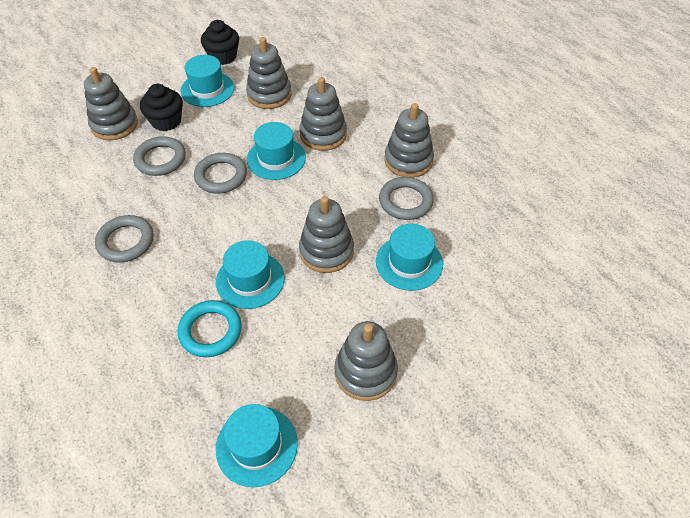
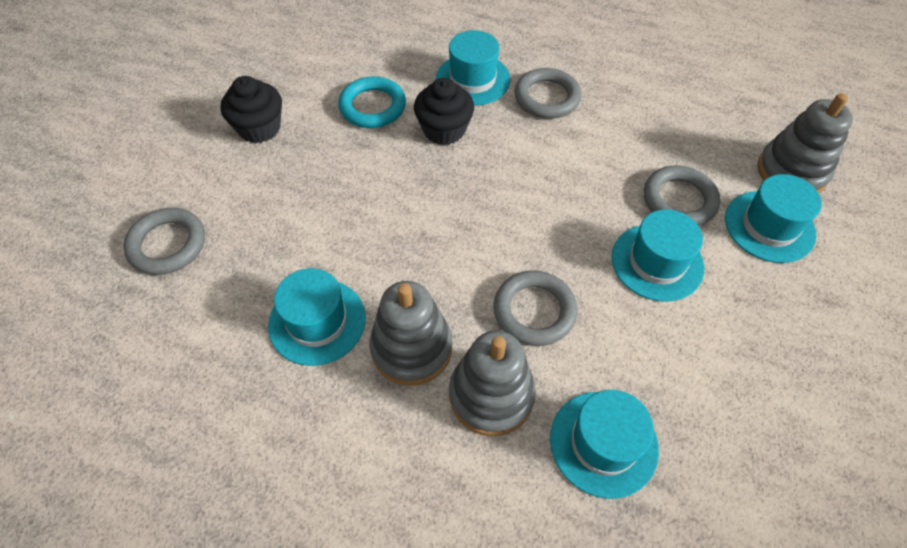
grey stacking toy: [84,67,138,140] [246,37,291,109] [299,196,354,273] [300,77,347,151] [334,321,398,401] [385,103,434,178] = 6 -> [370,281,453,386] [449,331,536,436] [757,93,853,193] = 3

